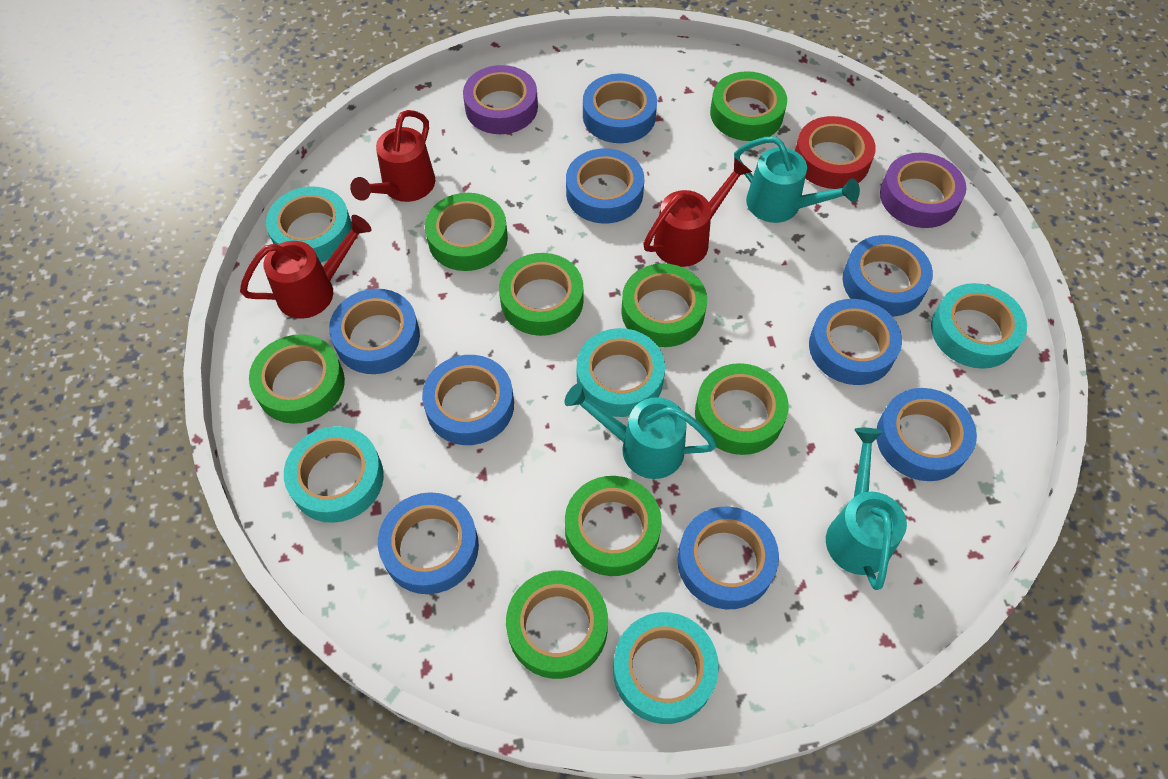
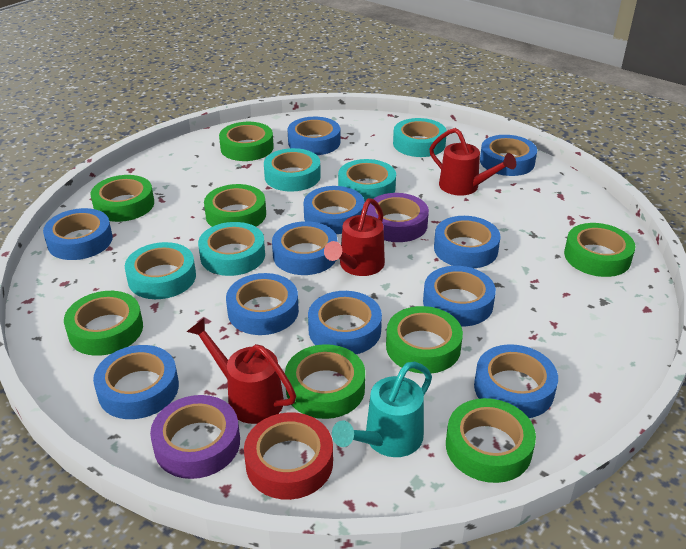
blue tape: [329,289,420,374] [378,492,479,594] [422,355,514,445] [566,148,644,224] [583,74,657,143] [677,507,779,609] [809,299,902,385] [843,235,933,317] [876,388,977,481] = 9 -> [43,208,113,260] [93,345,179,419] [226,273,299,335] [272,221,337,275] [288,117,340,155] [304,186,365,234] [308,291,382,354] [423,266,496,326] [434,216,501,268] [474,344,558,418] [480,135,537,176] = 11
turquoise watering can: [565,383,717,479] [734,136,860,223] [826,428,907,590] = 3 -> [332,362,432,457] = 1

